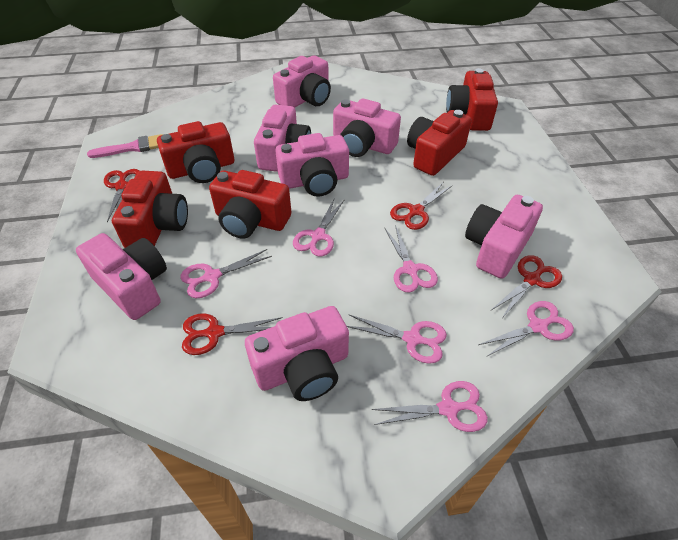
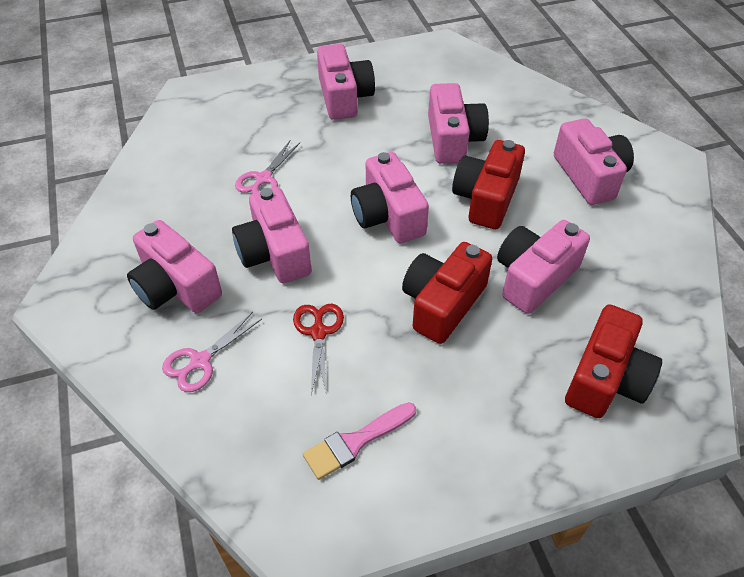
pink scissors: [180,249,272,298] [293,197,345,256] [347,314,447,364] [371,381,488,432] [384,225,438,293] [479,301,574,357] = 6 -> [162,312,262,392] [235,141,300,194] = 2
red camera: [112,171,188,248] [157,121,234,183] [209,170,291,239] [407,110,472,176] [446,68,498,131] = 5 -> [402,242,492,344] [452,140,525,229] [565,304,662,418] = 3
red scissors: [104,169,139,222] [182,314,283,355] [390,182,453,230] [491,255,562,318] = 4 -> [293,304,344,395] = 1

